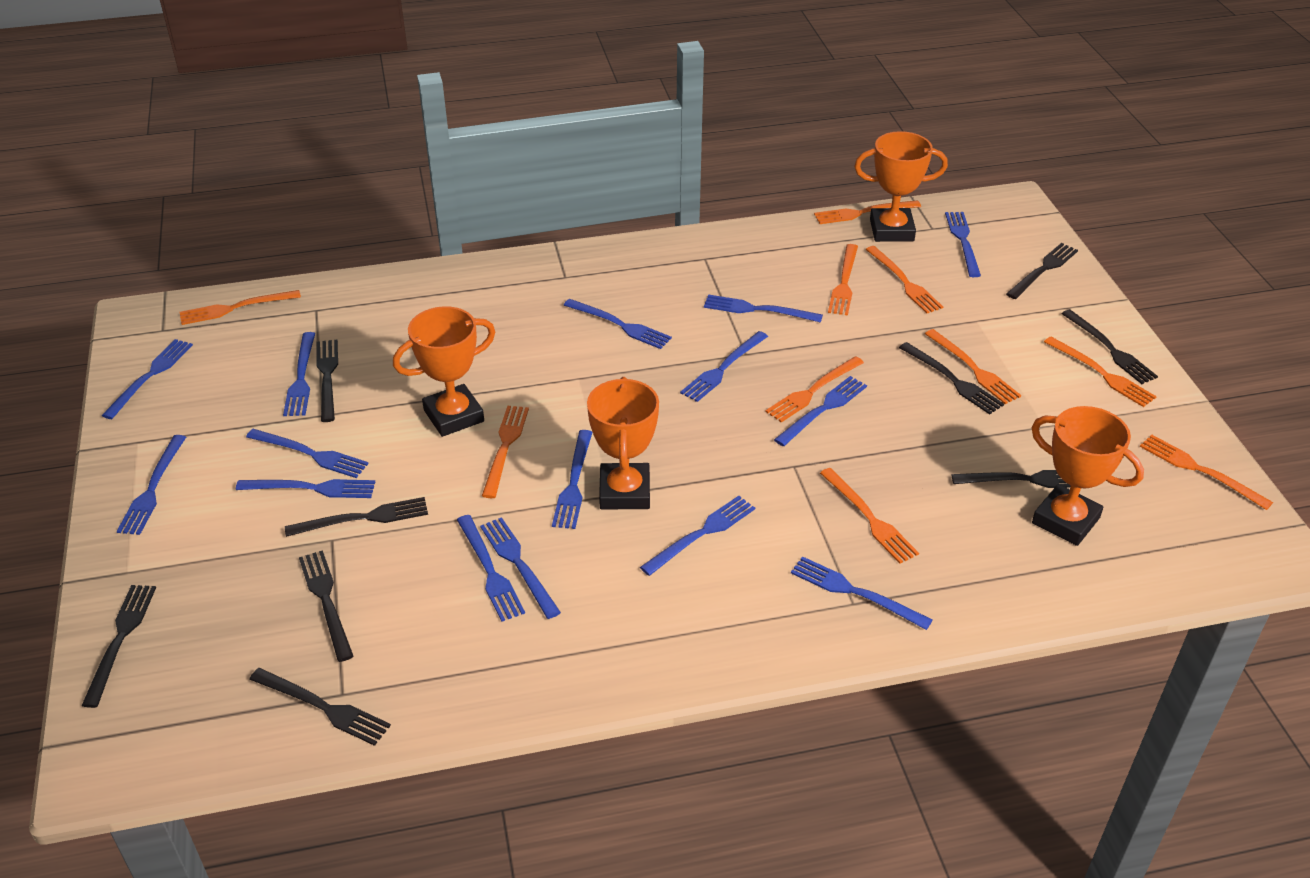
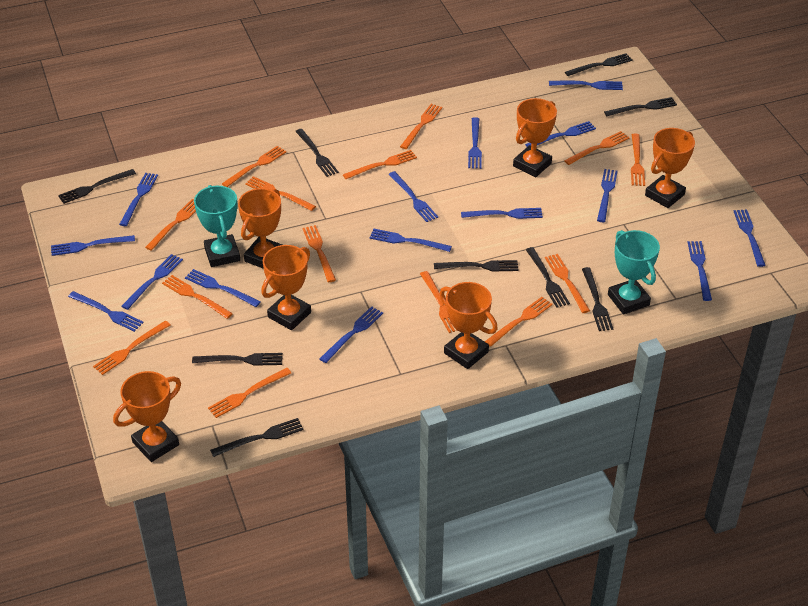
orange fork: [180,290,301,325] [482,406,529,498] [765,356,864,422] [814,200,921,224] [820,468,919,564] [828,244,858,316] [865,246,943,313] [925,329,1021,404] [1044,337,1157,407] [1140,435,1273,510] = 10 -> [93,320,171,375] [145,199,196,251] [162,275,233,319] [208,368,291,418] [222,146,286,187] [245,176,316,211] [302,225,336,282] [343,150,417,179] [400,104,442,149] [420,271,458,333] [485,297,553,347] [545,254,590,313] [565,131,630,165] [631,133,645,186] = 14
orange trophy: [393,306,495,437] [587,377,659,510] [854,131,948,242] [1031,406,1144,546] = 4 -> [113,371,181,462] [238,188,282,269] [261,245,311,330] [440,282,498,369] [513,98,557,177] [645,128,695,208] = 6
turquoise trophy: none = 0 -> [194,185,240,267] [608,230,660,314] = 2

